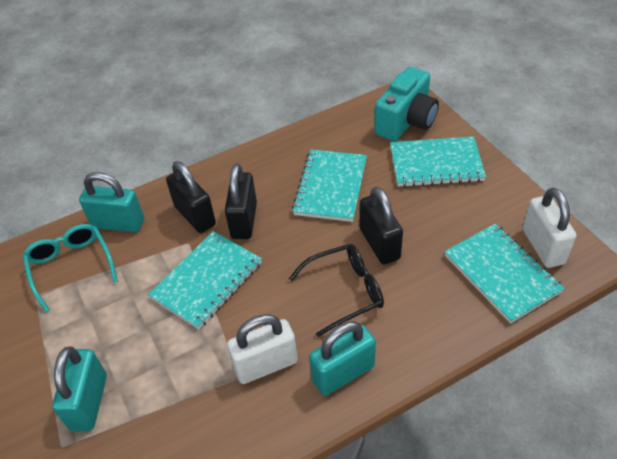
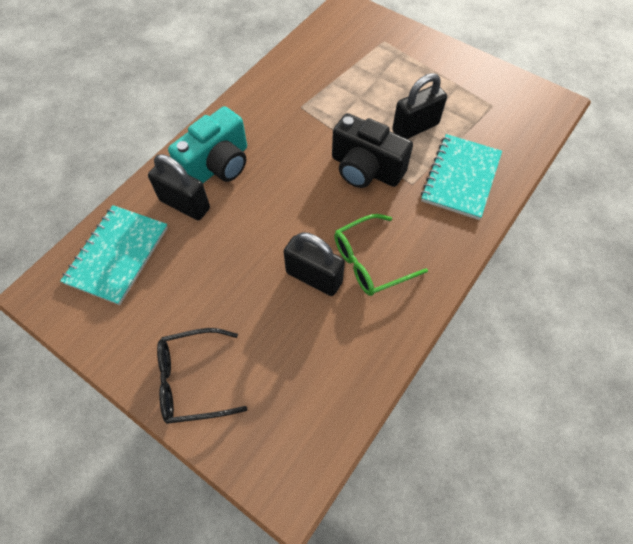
black camera: none = 0 -> [332,113,413,188] = 1
green glasses: none = 0 -> [334,214,428,296] = 1
turquoise glasses: [23,224,118,312] = 1 -> none = 0
turquoise notebook: [148,231,262,330] [292,150,367,222] [390,136,486,187] [445,224,565,324] = 4 -> [60,205,168,305] [421,134,502,220] = 2
turquoise padlock: [52,347,107,431] [79,172,144,232] [309,321,376,396] = 3 -> none = 0
white padlock: [227,314,298,384] [523,188,576,268] = 2 -> none = 0

